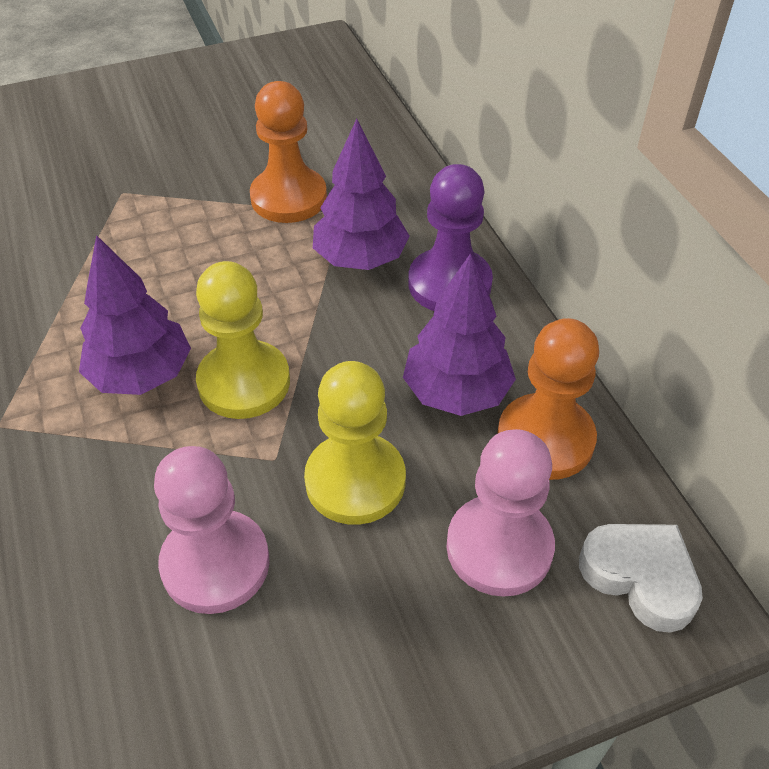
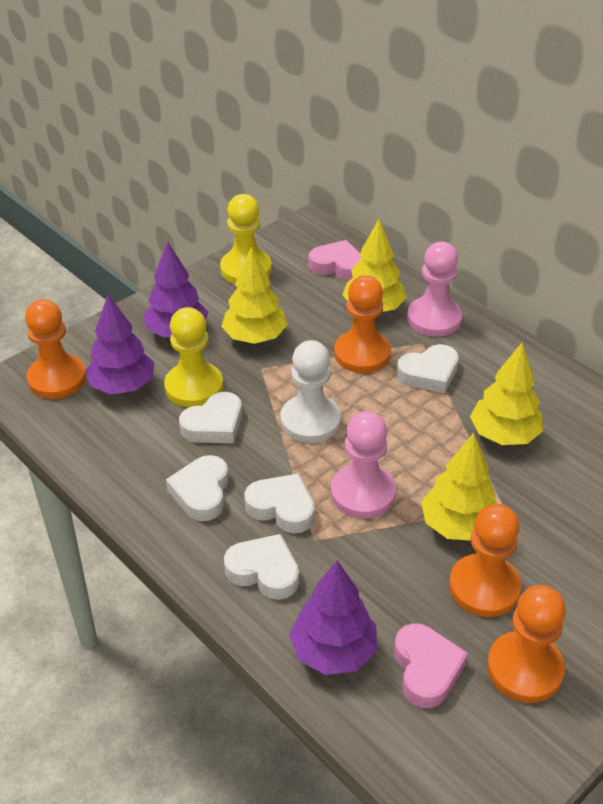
orange pawn: [250,81,327,223] [497,318,599,480] = 2 -> [25,299,86,399] [334,275,391,373] [449,504,521,617] [487,585,566,703] = 4
pink heart: none = 0 -> [309,240,362,280] [394,623,468,708] = 2
purple pawn: [408,164,493,311] = 1 -> none = 0
white heart: [579,524,703,633] = 1 -> [166,455,229,521] [179,392,242,443] [224,534,299,600] [244,473,315,534] [397,344,459,393] = 5
white pawn: none = 0 -> [280,340,341,443] = 1
yellow tree: none = 0 -> [221,247,287,344] [343,219,406,312] [421,433,498,541] [470,343,543,445] = 4

